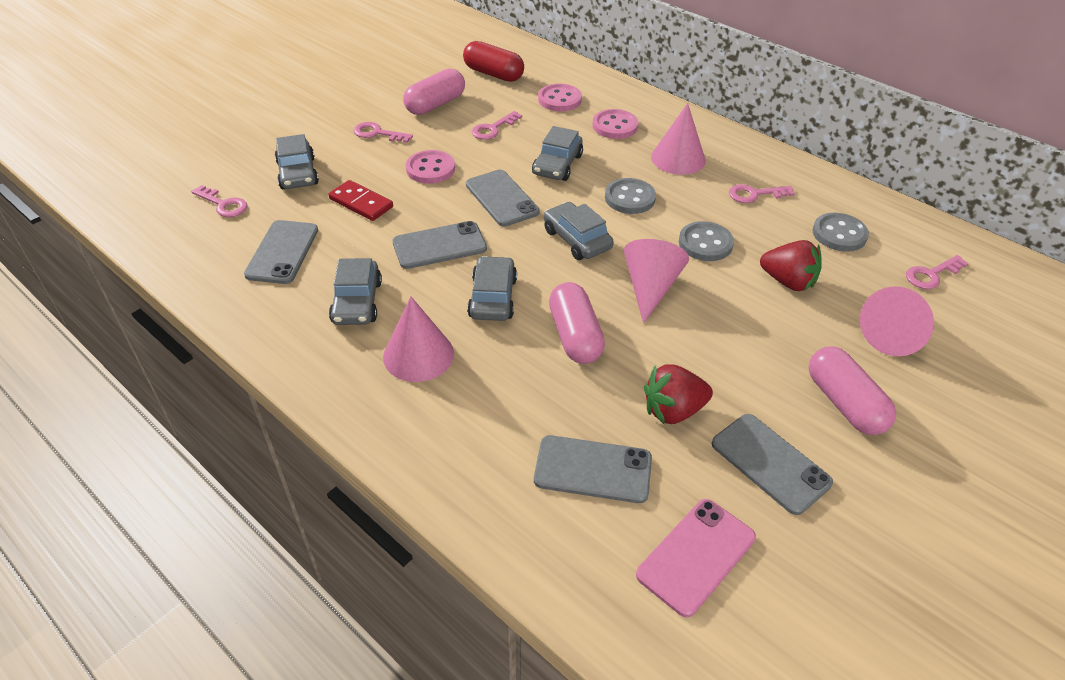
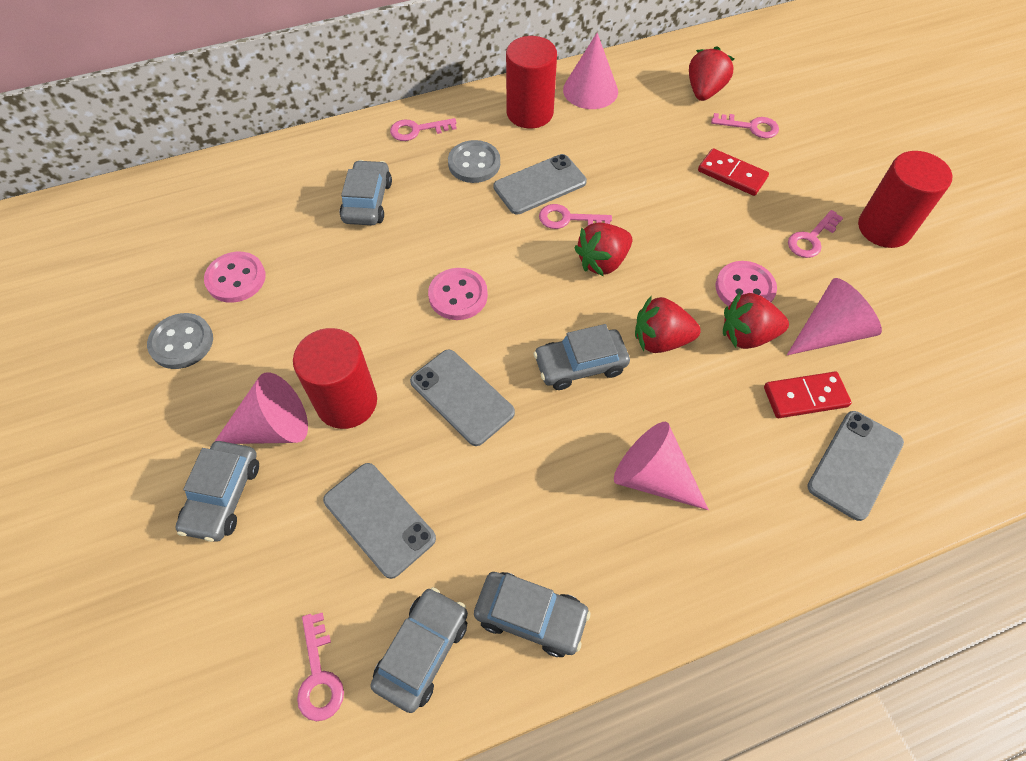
grey button: [605,178,656,214] [679,221,734,261] [812,213,869,252] = 3 -> [147,313,213,369] [448,140,500,183] = 2
grey phone: [244,220,318,284] [393,221,487,269] [466,170,540,227] [534,435,652,503] [712,414,833,515] = 5 -> [323,463,436,579] [410,350,515,446] [493,154,587,215] [807,411,904,521] = 4
pink capsule: [403,69,465,115] [549,282,605,364] [809,347,896,435] = 3 -> none = 0
pink phone: [636,499,756,617] = 1 -> none = 0
red capsule: [463,41,524,82] = 1 -> none = 0
red cylinder: none = 0 -> [293,328,377,429] [506,36,557,128] [858,151,952,248] = 3
red domino: [328,180,393,221] = 1 -> [698,148,769,196] [764,372,852,418] = 2
red strawberry: [644,365,713,424] [760,240,822,291] = 2 -> [574,222,632,276] [635,296,701,353] [689,46,734,101] [723,292,789,349] = 4

